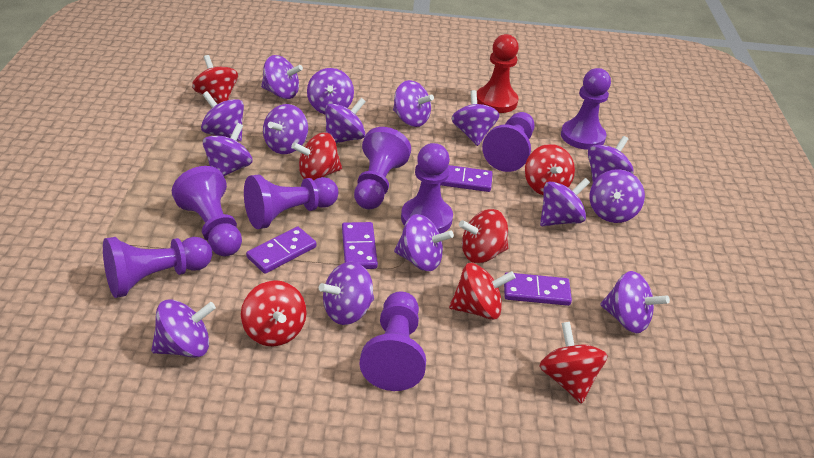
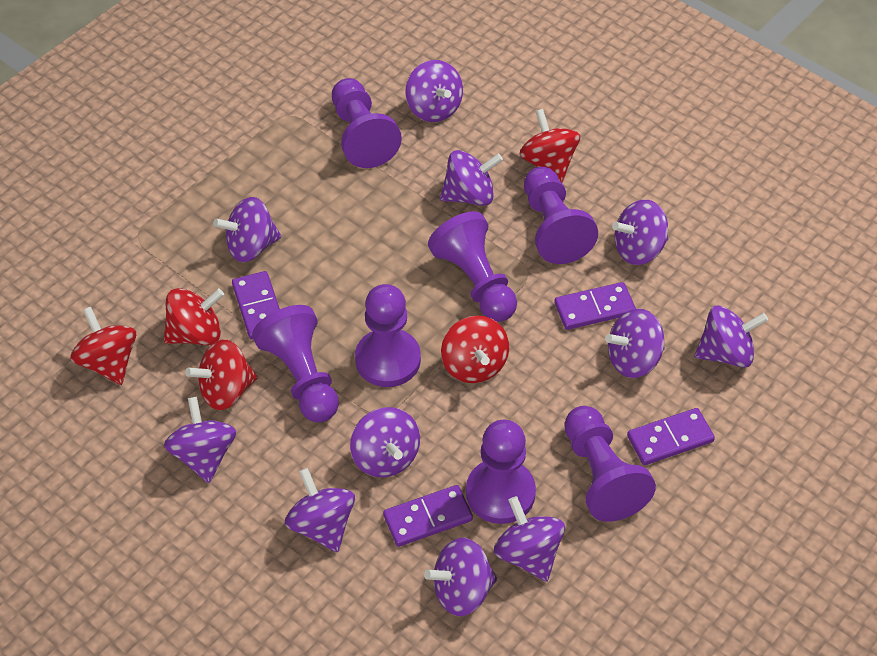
purple pawn: [103,237,212,298] [172,166,242,256] [244,174,338,229] [354,127,411,209] [359,292,426,391] [401,143,453,234] [482,112,535,172] [561,68,611,150] = 8 -> [252,305,339,422] [332,78,402,168] [355,284,421,387] [428,211,517,322] [466,420,536,524] [524,167,598,264] [564,406,656,522] = 7
purple spinning top: [151,299,216,358] [201,91,244,142] [203,123,253,176] [261,55,303,99] [263,104,308,154] [307,68,354,114] [319,262,374,325] [325,98,366,143] [393,80,434,127] [394,214,454,271] [452,90,499,146] [540,178,590,226] [588,136,634,183] [589,169,645,223] [600,271,670,334] = 15 -> [164,397,237,483] [213,197,281,262] [285,468,355,552] [350,407,420,478] [406,60,463,122] [424,538,497,616] [440,150,503,206] [494,496,565,582] [605,308,665,378] [612,200,668,265] [695,305,768,368] = 11
red pawn: [477,34,519,113] = 1 -> none = 0
red spinning top: [192,55,238,104] [241,280,307,347] [291,133,342,181] [449,263,516,320] [459,209,508,263] [525,144,575,195] [540,322,608,404] = 7 -> [71,307,136,385] [164,288,224,345] [185,339,258,410] [441,316,509,383] [519,109,580,183] = 5

